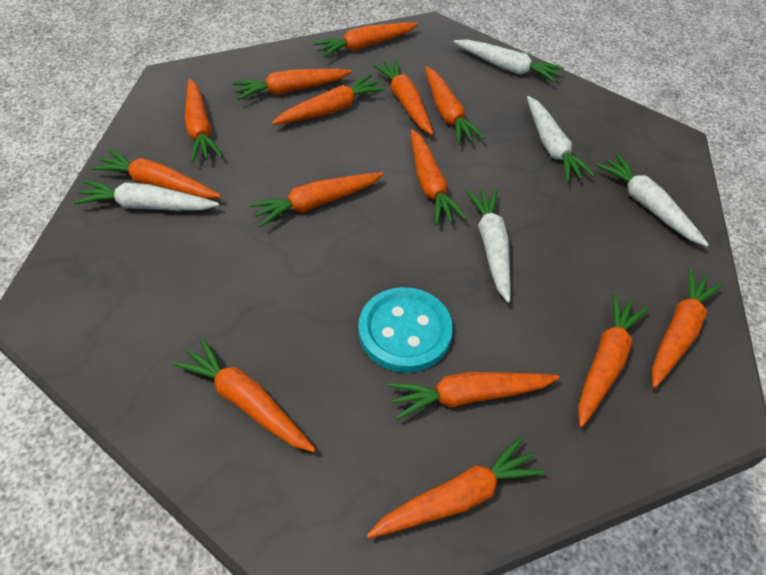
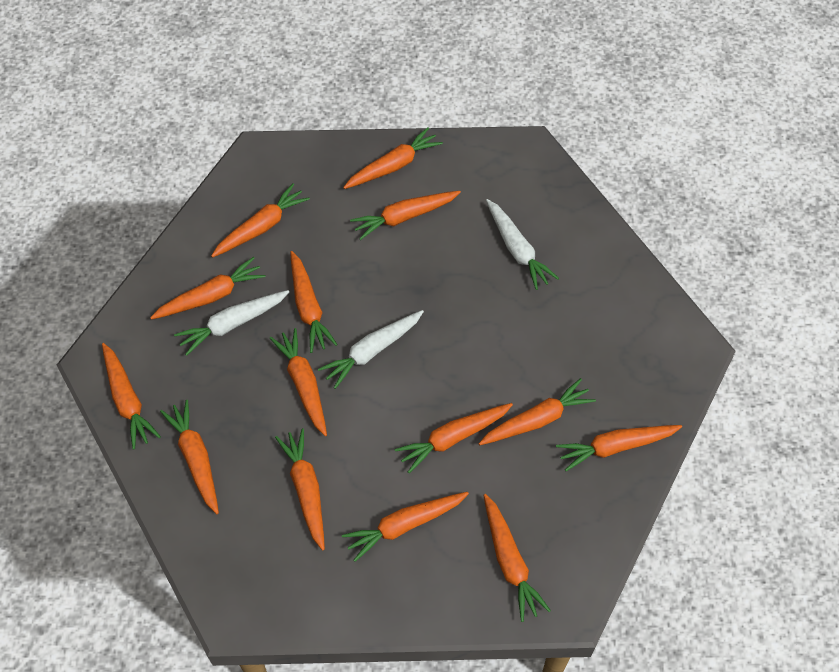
turquoise button: [359,287,453,373] = 1 -> none = 0
white carrot: [73,180,219,211] [454,39,564,83] [466,189,511,303] [527,96,595,182] [596,154,709,247] = 5 -> [174,290,290,356] [318,310,424,389] [486,199,559,290] = 3

